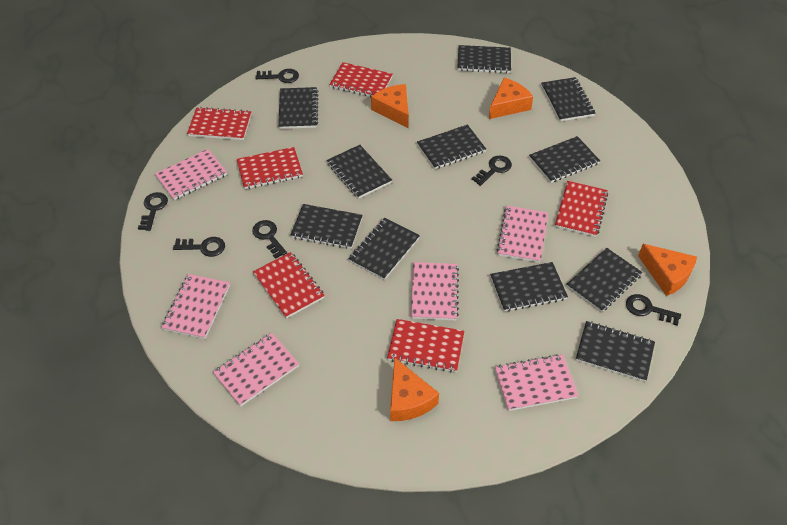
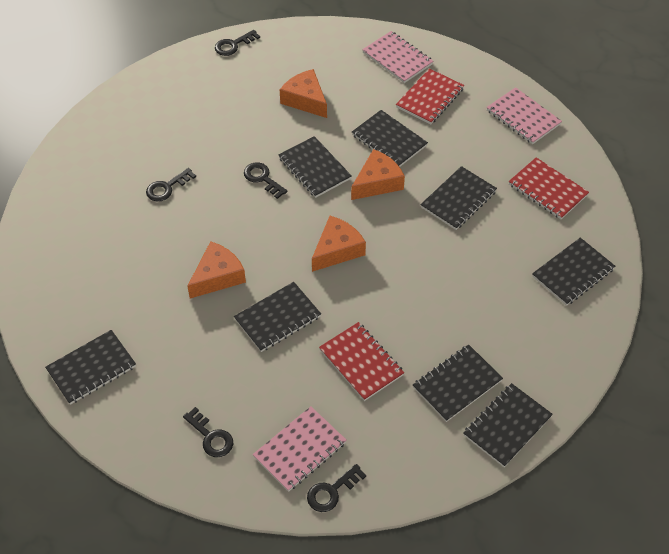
black key: [138,192,168,231] [173,237,225,257] [252,220,287,259] [255,69,299,83] [472,155,512,186] [626,294,681,325] = 6 -> [146,168,196,201] [183,407,233,457] [215,30,260,56] [244,162,288,199] [307,464,366,512] = 5
black notebook: [278,87,318,129] [290,204,363,249] [327,145,392,199] [348,218,420,280] [417,124,486,169] [458,45,511,73] [490,262,568,312] [529,136,600,183] [541,77,595,121] [566,248,642,312] [576,321,655,382] = 11 -> [45,330,136,405] [234,282,321,352] [279,136,352,198] [352,110,428,167] [413,345,503,422] [420,166,497,230] [464,383,553,467] [532,238,615,306] = 8
pink notebook: [155,149,227,200] [161,274,230,339] [213,333,299,406] [411,262,459,321] [495,354,579,411] [496,206,548,263] = 6 -> [253,406,347,492] [362,31,433,83] [487,87,562,144] = 3
red notebook: [187,107,251,140] [237,147,303,189] [253,252,325,319] [329,62,393,97] [387,319,464,373] [555,181,608,237] = 6 -> [319,322,404,401] [396,69,464,124] [509,157,589,219] = 3

